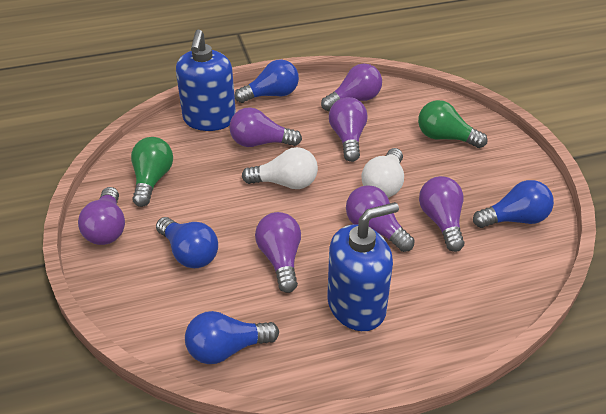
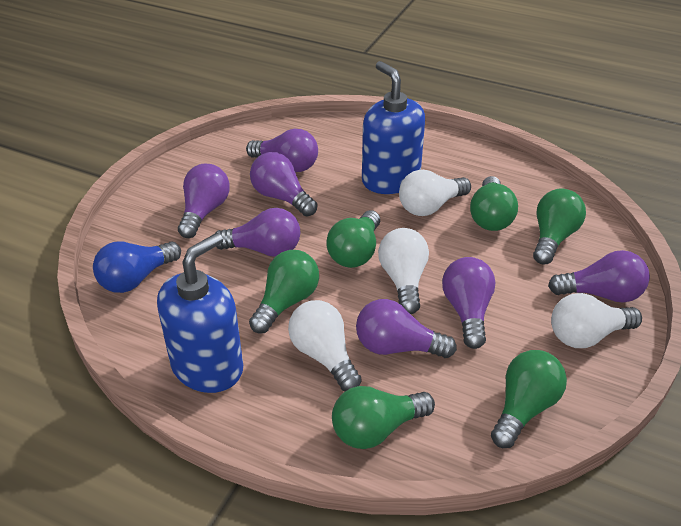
blue light bulb: [156,217,218,268] [185,311,279,364] [235,59,299,103] [473,180,554,228] = 4 -> [93,241,181,293] = 1
green light bulb: [131,137,173,207] [418,100,488,148] = 2 -> [249,250,319,333] [326,210,380,268] [332,386,435,449] [470,176,518,231] [491,350,567,448] [533,188,586,264] = 6
white light bulb: [242,147,318,189] [362,148,404,198] = 2 -> [288,300,362,391] [378,228,429,314] [399,170,471,216] [551,293,642,348] = 4

